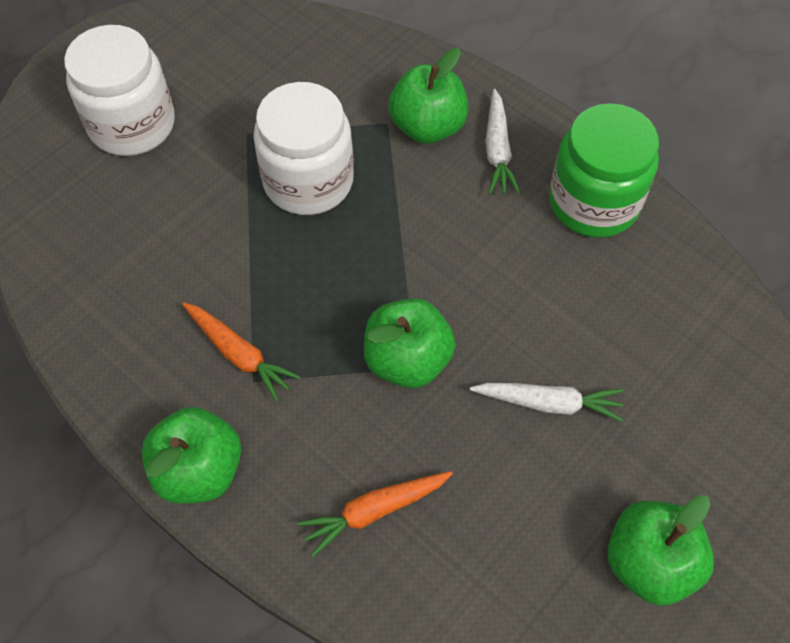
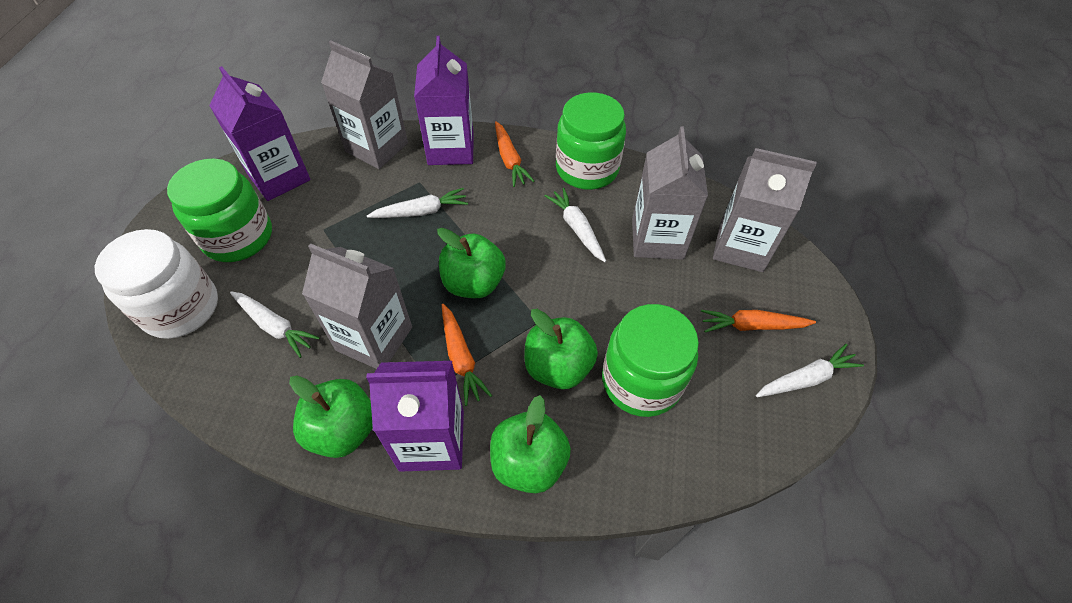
green jar: [549,103,659,237] = 1 -> [167,158,272,262] [556,93,626,190] [602,304,699,417] = 3
grey carton: none = 0 -> [302,243,412,369] [321,41,408,169] [632,127,708,260] [713,148,817,272] = 4
orange carrot: [182,303,301,402] [298,471,453,557] = 2 -> [442,304,492,406] [495,121,534,187] [701,310,816,333] = 3
purple carton: none = 0 -> [209,66,311,201] [366,361,464,472] [414,36,474,165] = 3
white carrot: [470,383,624,422] [485,89,520,195] = 2 -> [230,291,320,358] [367,188,468,218] [545,188,606,262] [756,344,864,397] = 4
white jar: [64,25,175,156] [253,82,354,215] = 2 -> [94,229,218,339] = 1

